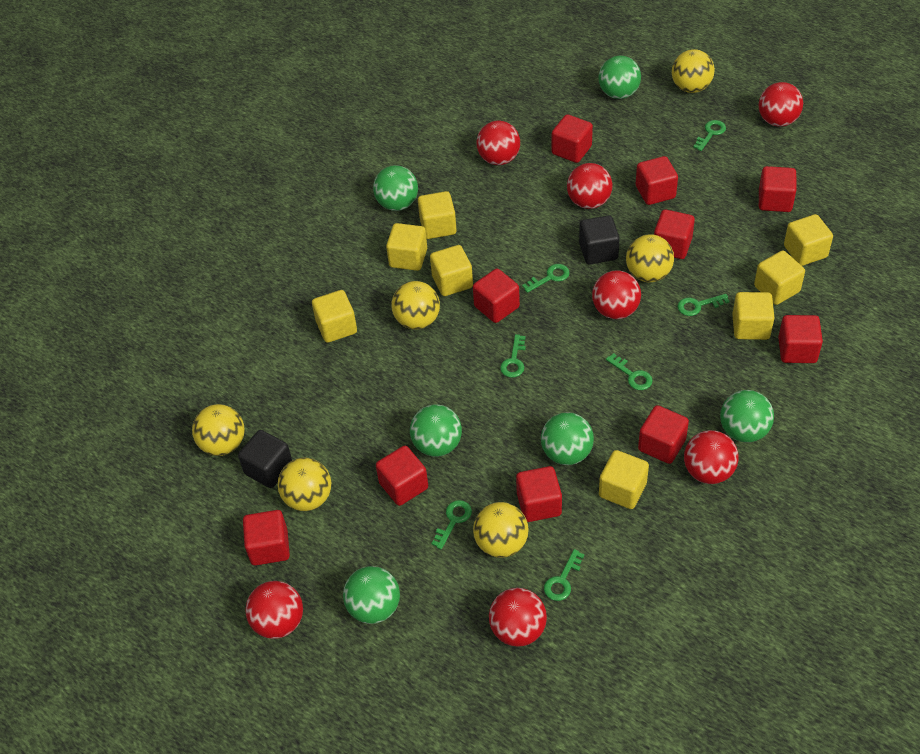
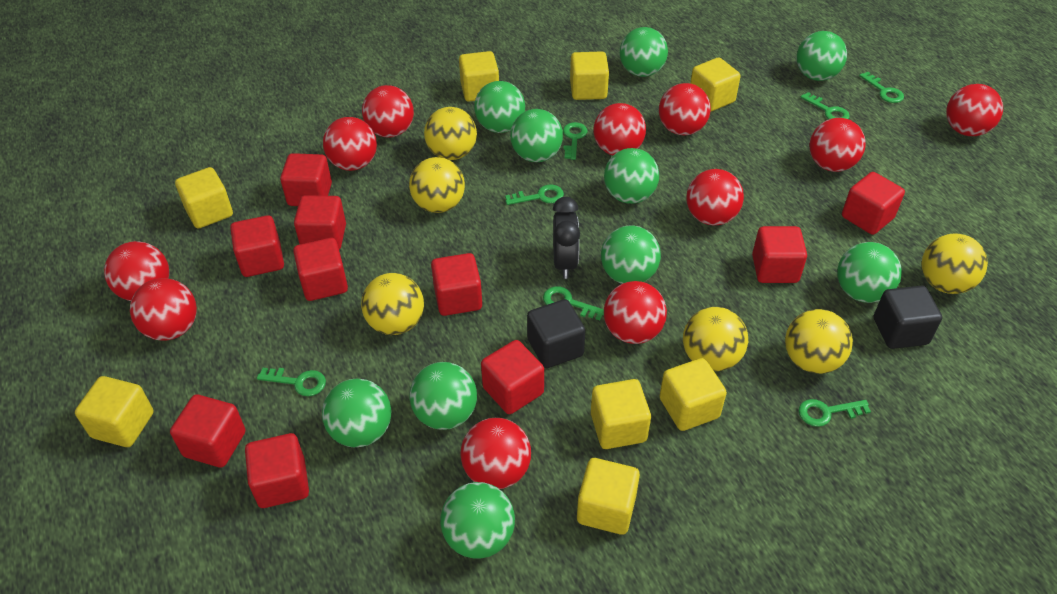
black clock: none = 0 -> [553,197,580,279] = 1
green ball: [343,566,400,624] [373,165,418,211] [410,404,462,457] [541,412,594,465] [599,56,641,99] [720,390,774,443] = 6 -> [322,379,392,447] [409,362,477,430] [440,482,515,559] [474,81,525,133] [510,109,563,162] [601,226,661,284] [604,148,659,204] [620,27,668,77] [797,31,847,81] [837,242,902,303] = 10
red ball: [245,581,303,639] [477,121,520,165] [489,588,547,647] [567,163,612,209] [592,270,641,319] [684,430,739,484] [758,82,803,127] = 7 -> [104,241,169,301] [130,278,197,340] [323,117,377,171] [362,85,414,138] [460,418,531,489] [593,103,646,155] [604,281,667,344] [659,83,711,135] [686,169,744,225] [809,118,866,172] [946,84,1003,136] = 11

